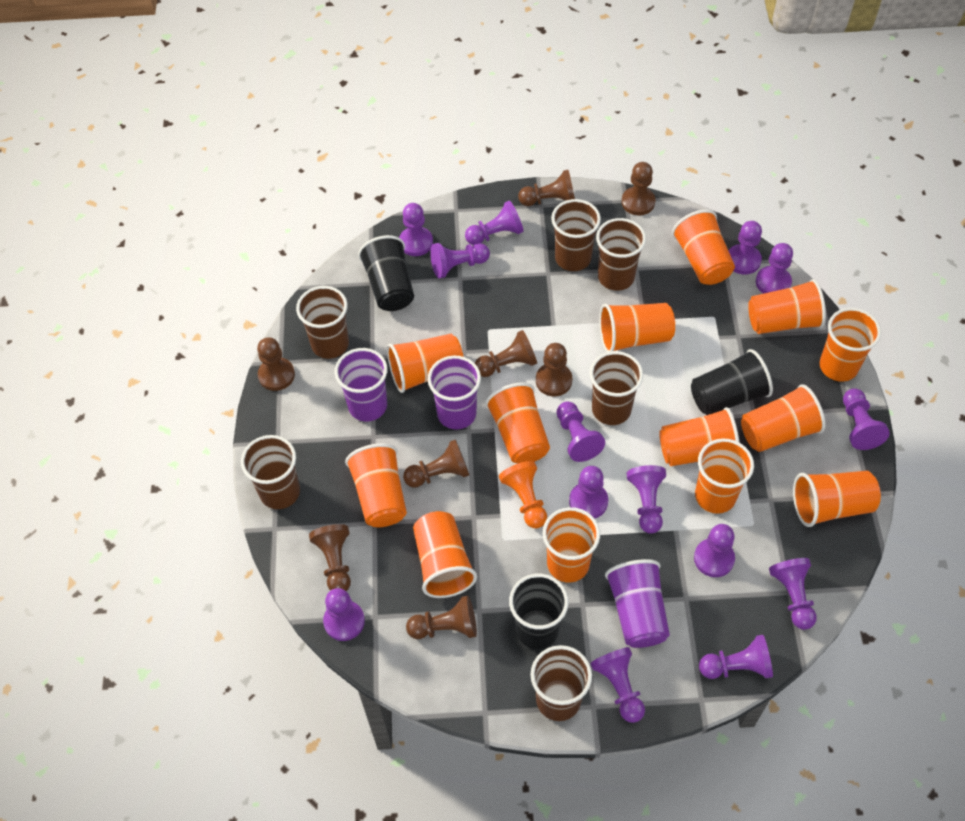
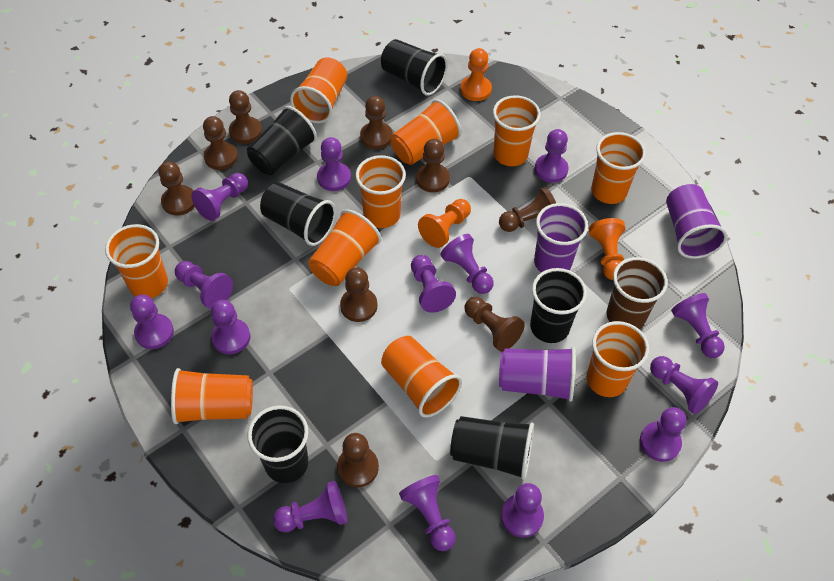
black cup: [358,235,414,311] [509,574,569,649] [691,349,773,415] = 3 -> [247,106,317,175] [247,406,309,483] [260,182,336,246] [381,39,448,96] [450,416,534,480] [530,268,587,343] = 6
brown cup: [241,435,300,509] [296,286,349,359] [531,645,592,721] [551,199,601,271] [590,351,643,425] [596,218,646,291] = 6 -> [607,257,668,329] = 1
brown pawn: [257,337,295,391] [309,524,351,591] [403,439,470,488] [406,596,477,639] [475,330,537,377] [518,170,575,206] [536,343,572,396] [622,162,656,215] = 8 -> [158,161,195,215] [203,116,238,170] [229,90,262,144] [337,433,379,487] [340,267,377,322] [360,96,393,149] [416,139,450,193] [464,297,525,352] [499,187,556,232] = 9
orange cup: [345,443,407,527] [387,334,464,393] [413,511,477,598] [485,383,550,464] [543,507,600,583] [599,303,675,352] [659,407,740,466] [672,210,735,285] [695,439,754,514] [741,384,826,452] [748,279,826,334] [793,471,881,527] [820,308,881,382] = 13 -> [105,224,168,298] [171,368,253,424] [290,58,347,123] [308,210,381,286] [356,155,406,228] [381,336,462,418] [391,99,461,165] [493,95,541,166] [587,321,649,397] [591,132,646,204] = 10
orange pawn: [499,461,547,529] = 1 -> [418,199,471,248] [460,48,492,101] [589,218,625,280] = 3

